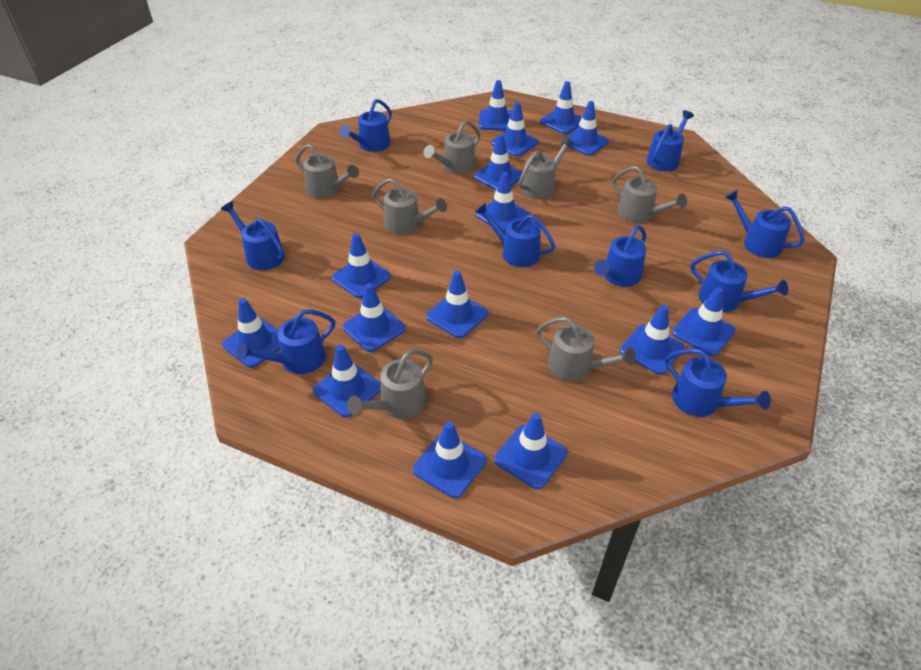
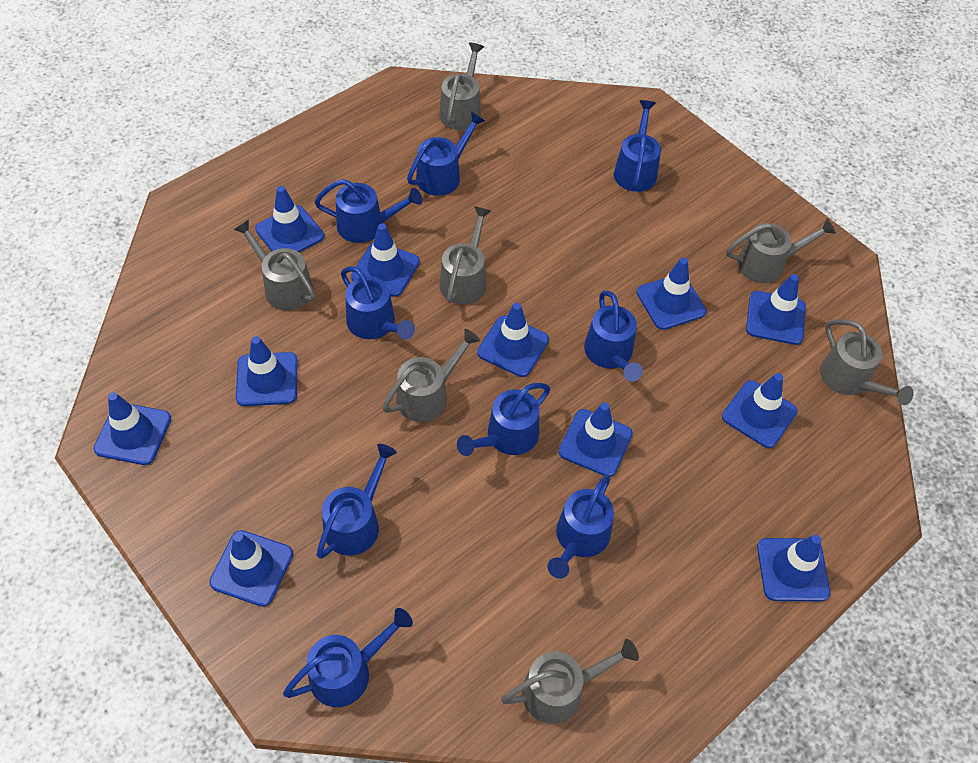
blue traffic cone: [222,298,280,368] [313,345,381,417] [332,233,391,298] [342,283,406,352] [412,421,487,498] [426,271,488,338] [474,134,522,190] [476,172,530,232] [479,80,512,131] [491,102,539,156] [494,413,567,489] [540,81,582,134] [562,101,609,156] [620,305,684,375] [672,287,736,356] = 15 -> [94,392,171,465] [209,530,293,607] [236,336,297,406] [255,186,324,252] [351,224,420,297] [477,303,549,377] [559,402,633,477] [637,258,706,330] [722,373,798,448] [746,274,806,345] [757,535,830,601] = 11

